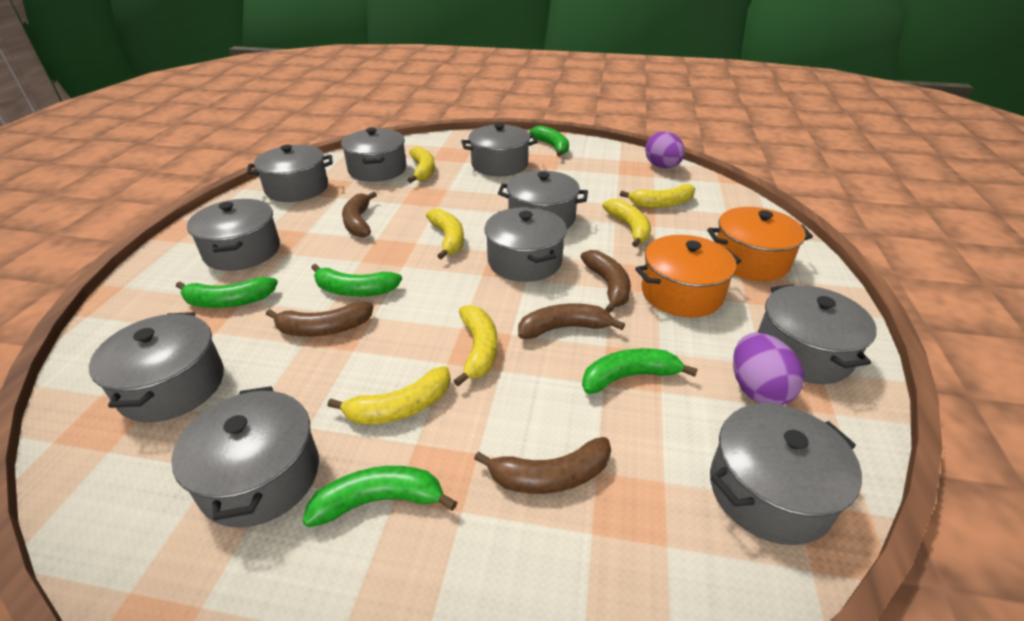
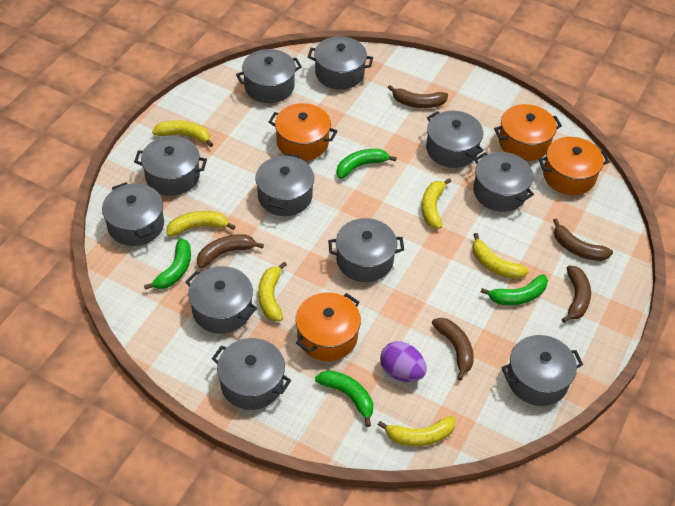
green banana: [176,277,278,308] [303,466,457,527] [311,264,402,296] [529,126,569,156] [582,348,698,394] = 5 -> [144,238,191,290] [315,370,373,427] [336,149,397,179] [481,274,548,305] = 4
grey pot: [89,312,224,422] [171,386,319,528] [187,199,280,271] [247,145,333,202] [341,128,406,182] [461,123,538,176] [484,207,567,282] [498,170,588,229] [710,403,862,545] [757,284,877,384] = 10 -> [102,182,164,246] [134,136,207,196] [185,266,257,334] [212,338,291,410] [236,49,302,103] [255,154,314,216] [308,36,373,90] [328,218,404,282] [426,111,484,168] [473,152,534,212] [501,335,583,406] = 11
orange pot: [635,235,741,317] [707,207,813,281] = 2 -> [269,103,337,161] [296,292,361,361] [494,104,562,161] [539,137,609,195] = 4
purple egg: [645,131,685,168] [733,333,804,405] = 2 -> [380,341,426,382] = 1

